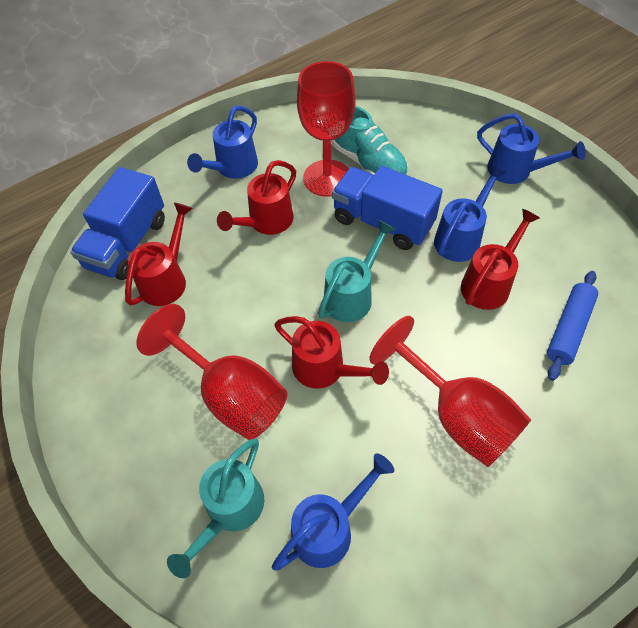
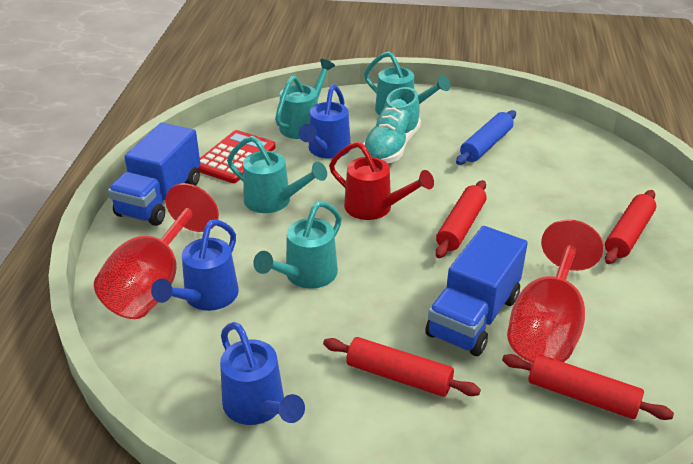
blue watering can: [187,105,258,179] [272,453,394,571] [434,164,507,262] [477,113,586,184] = 4 -> [151,219,239,311] [220,322,305,425] [299,84,351,159] = 3
red calculator: none = 0 -> [198,130,276,183] = 1
red goblet: [136,304,287,440] [297,61,355,197] [369,316,531,467] = 3 -> [94,183,219,319] [507,219,604,363] = 2
red rolling pin: none = 0 -> [323,337,481,397] [435,180,487,258] [502,354,674,420] [605,190,656,264] = 4
red watering can: [125,202,193,306] [217,160,296,235] [274,316,389,389] [461,209,540,310] = 4 -> [329,142,434,220] = 1
turquoise watering can: [167,438,264,578] [318,220,396,322] = 2 -> [227,136,327,213] [253,201,342,289] [275,59,335,139] [364,51,450,115] = 4

